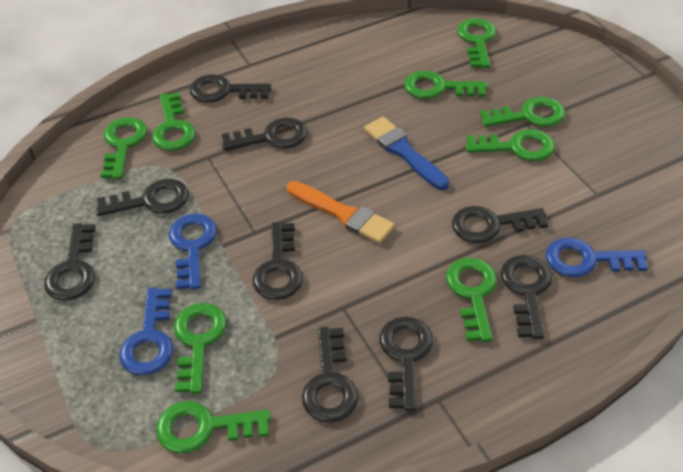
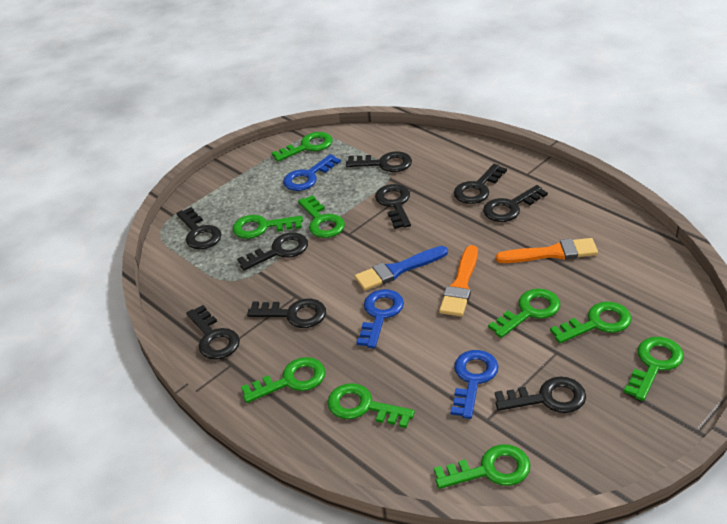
orange brush: [287,181,395,244] = 1 -> [439,245,478,317] [496,238,598,263] = 2

